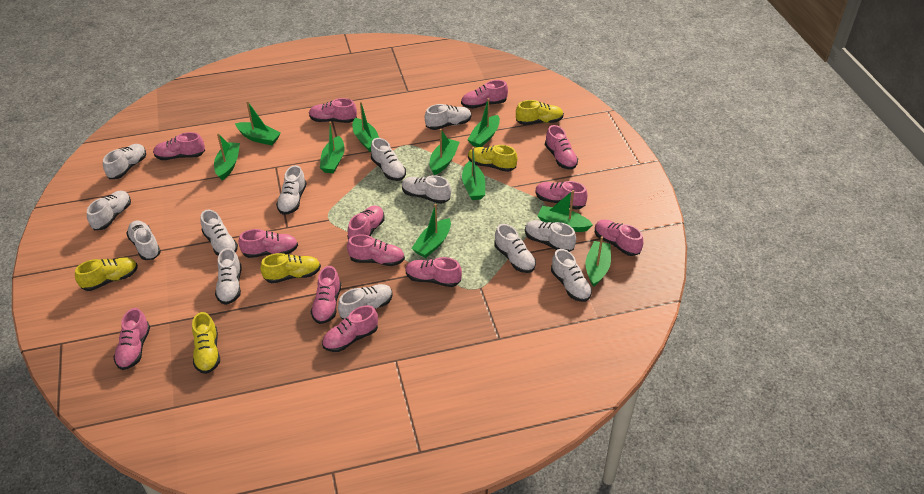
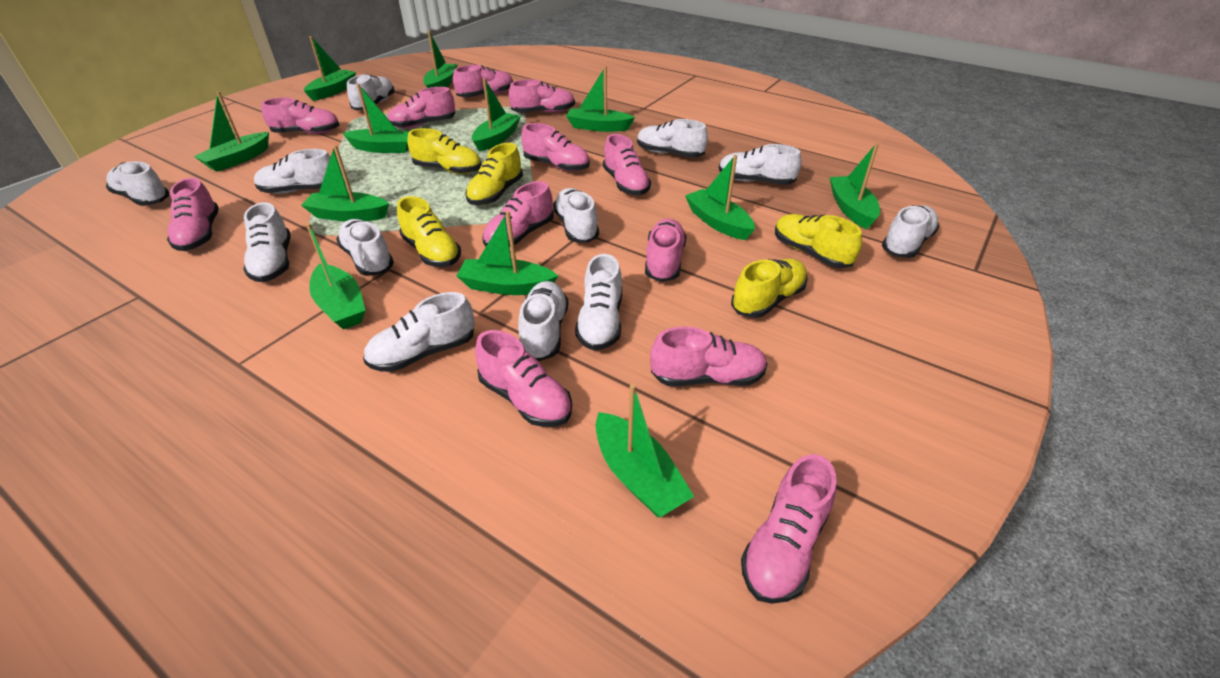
green boat: [214,133,240,180] [235,101,281,145] [320,121,344,173] [353,102,379,152] [411,204,451,258] [429,129,460,175] [462,147,485,200] [467,98,500,147] [538,190,593,232] [585,236,611,287] = 10 -> [194,91,269,172] [301,145,389,222] [304,36,356,101] [306,223,365,330] [342,84,409,153] [423,31,458,88] [457,211,558,295] [472,78,521,152] [566,66,635,132] [596,384,694,517] [685,155,755,240] [829,143,880,229] = 12
pink shoe: [113,308,150,370] [153,132,205,160] [238,229,298,258] [309,98,357,123] [311,266,341,324] [322,305,378,352] [347,235,405,266] [348,205,385,240] [406,257,462,287] [461,80,508,109] [535,181,588,210] [545,125,578,170] [595,220,643,256] = 13 -> [167,178,219,251] [261,98,339,134] [388,87,455,128] [453,65,513,97] [475,330,572,427] [482,181,554,247] [509,79,575,113] [521,123,590,171] [603,134,651,195] [645,219,687,282] [650,327,768,386] [741,454,836,604] = 12
white shoe: [87,191,131,230] [103,144,146,179] [126,221,161,260] [200,210,238,256] [215,248,241,305] [276,165,306,215] [338,284,393,319] [371,138,406,181] [402,175,451,204] [425,104,471,130] [494,224,536,273] [525,220,576,252] [551,249,592,302] = 13 -> [106,161,170,206] [243,202,290,282] [254,149,331,194] [336,219,394,276] [347,74,395,110] [363,292,475,372] [518,281,569,361] [553,188,599,243] [575,254,622,351] [637,119,708,158] [719,144,801,185] [882,205,939,258] = 12

